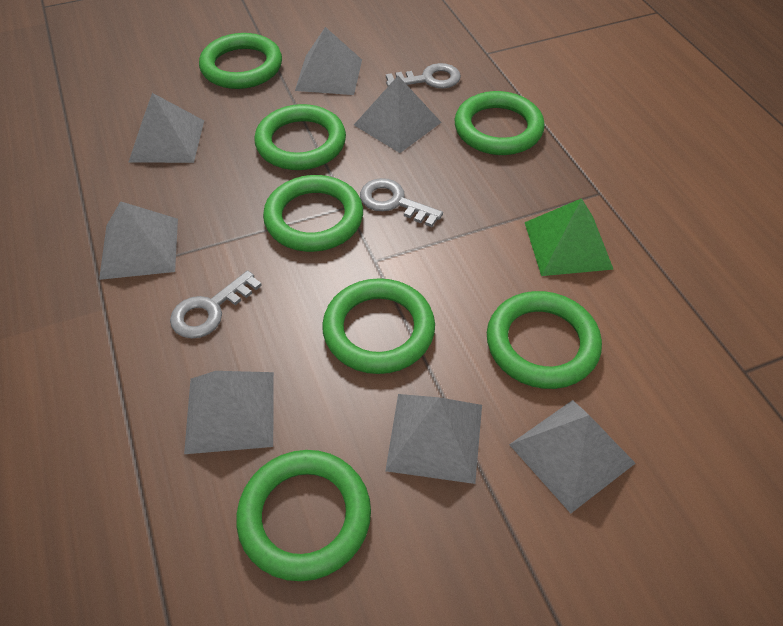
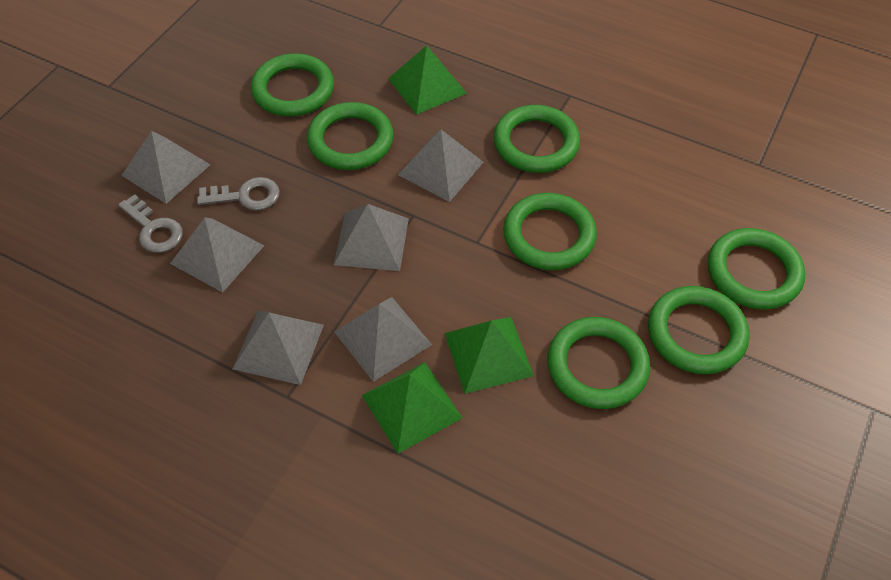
green pyramid: [525,198,614,276] = 1 -> [362,362,462,454] [388,45,467,115] [445,317,534,394] = 3
grey key: [170,270,262,339] [360,178,443,227] [386,63,461,88] = 3 -> [118,194,183,253] [197,177,280,210] = 2
grey pyramid: [99,201,178,280] [129,93,204,163] [184,371,274,454] [295,27,362,95] [354,76,442,153] [385,394,482,484] [509,400,636,513] = 7 -> [121,131,211,204] [170,217,264,293] [233,310,324,385] [334,204,409,271] [334,297,432,382] [398,130,483,202] = 6

